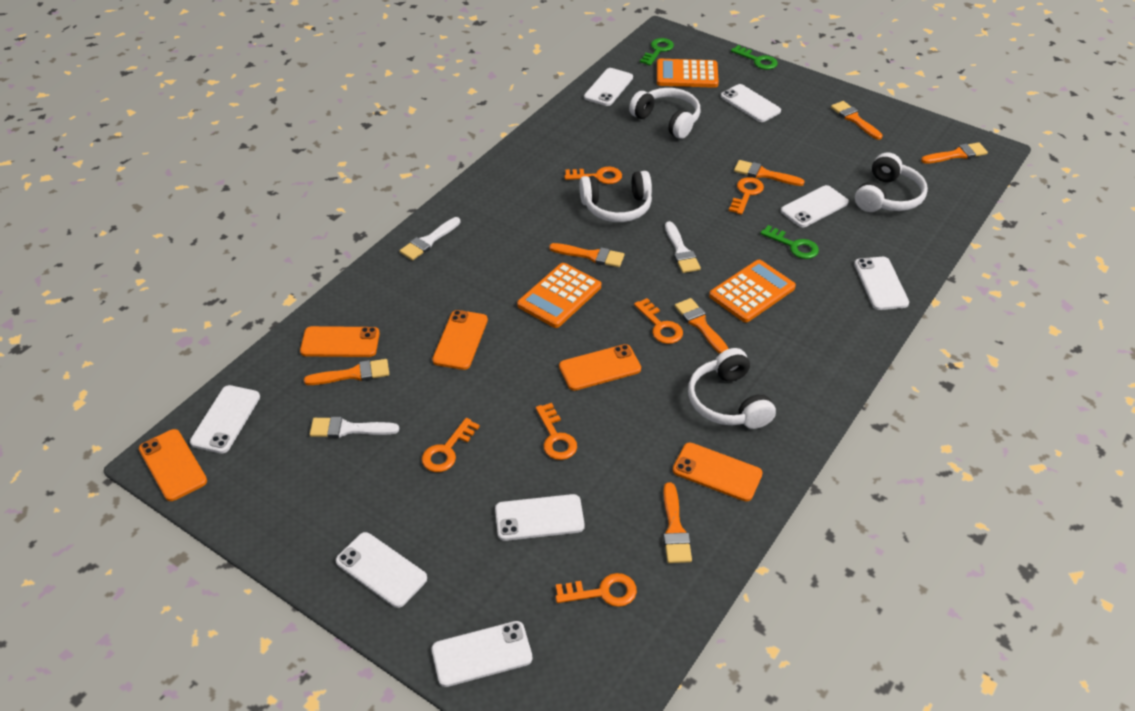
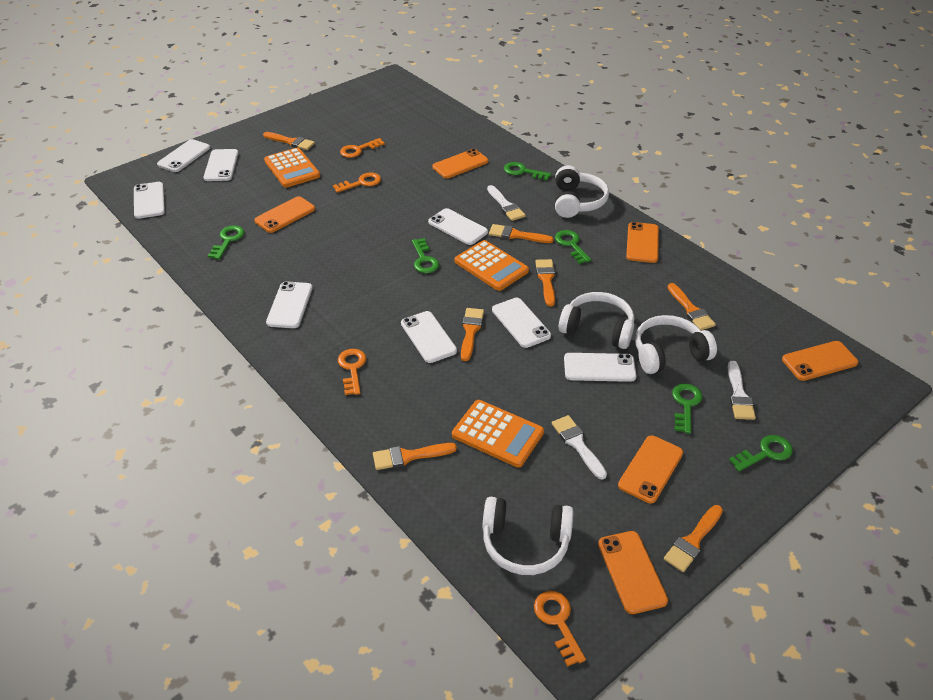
green key: [640,38,674,66] [731,45,778,70] [760,225,819,259] = 3 -> [208,226,244,259] [412,238,439,273] [504,162,551,181] [555,230,591,264] [672,384,702,434] [729,435,793,472] = 6
orange key: [422,418,480,472] [536,403,577,460] [556,573,637,607] [564,167,622,184] [634,298,683,344] [729,177,764,215] = 6 -> [333,172,381,193] [338,349,366,395] [340,138,385,158] [534,591,586,667] = 4
orange phone: [139,429,207,501] [300,326,380,357] [432,310,488,370] [559,344,641,391] [673,443,763,501] = 5 -> [254,196,315,233] [433,149,489,178] [598,531,668,614] [618,435,683,504] [626,222,659,263] [782,341,858,381] = 6

